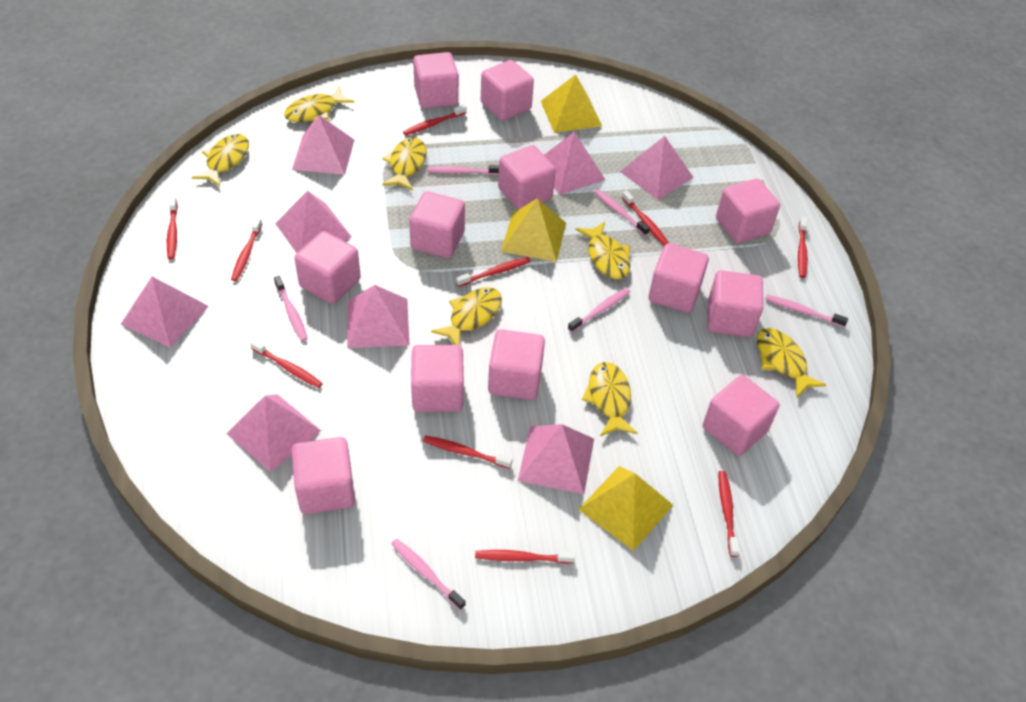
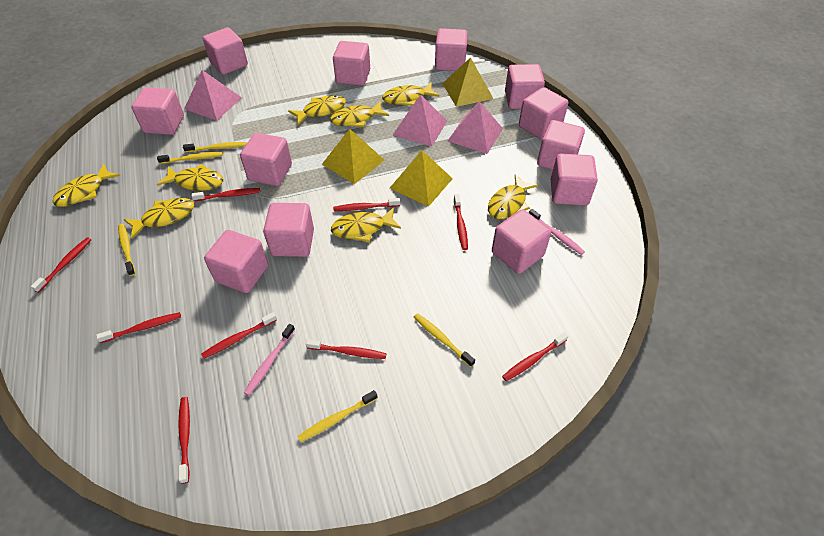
pink pyramid: [120,277,209,348] [226,394,321,472] [275,191,352,253] [292,115,354,175] [347,285,409,348] [518,424,594,494] [544,132,605,195] [620,136,694,200] = 8 -> [184,70,242,121] [392,95,447,146] [448,101,503,154] = 3
pink toothbrush: [274,276,308,341] [391,539,466,610] [427,165,499,175] [568,288,630,332] [594,189,650,236] [765,295,848,327] = 6 -> [244,324,295,395] [529,209,585,255] = 2
red toothbrush: [167,197,178,259] [231,218,262,281] [250,339,323,388] [403,105,467,136] [423,435,512,469] [456,257,531,287] [475,550,575,563] [622,191,669,246] [718,471,739,557] [798,217,808,278] = 10 -> [31,237,91,293] [96,312,181,343] [178,397,190,484] [192,188,260,201] [201,312,277,359] [306,339,387,359] [333,198,400,211] [454,194,468,250] [502,332,568,381] = 9
yellow fish: [192,134,249,186] [284,86,355,122] [382,138,427,190] [431,287,502,345] [576,222,630,279] [582,362,637,436] [757,328,826,397] = 7 -> [52,163,120,207] [123,198,194,239] [157,164,224,191] [288,95,346,125] [330,101,389,127] [331,207,401,242] [382,82,439,106] [488,174,538,219] = 8
yellow toothbrush: none = 0 -> [118,224,135,276] [157,152,223,164] [183,142,247,152] [297,390,378,442] [414,313,475,367] = 5

